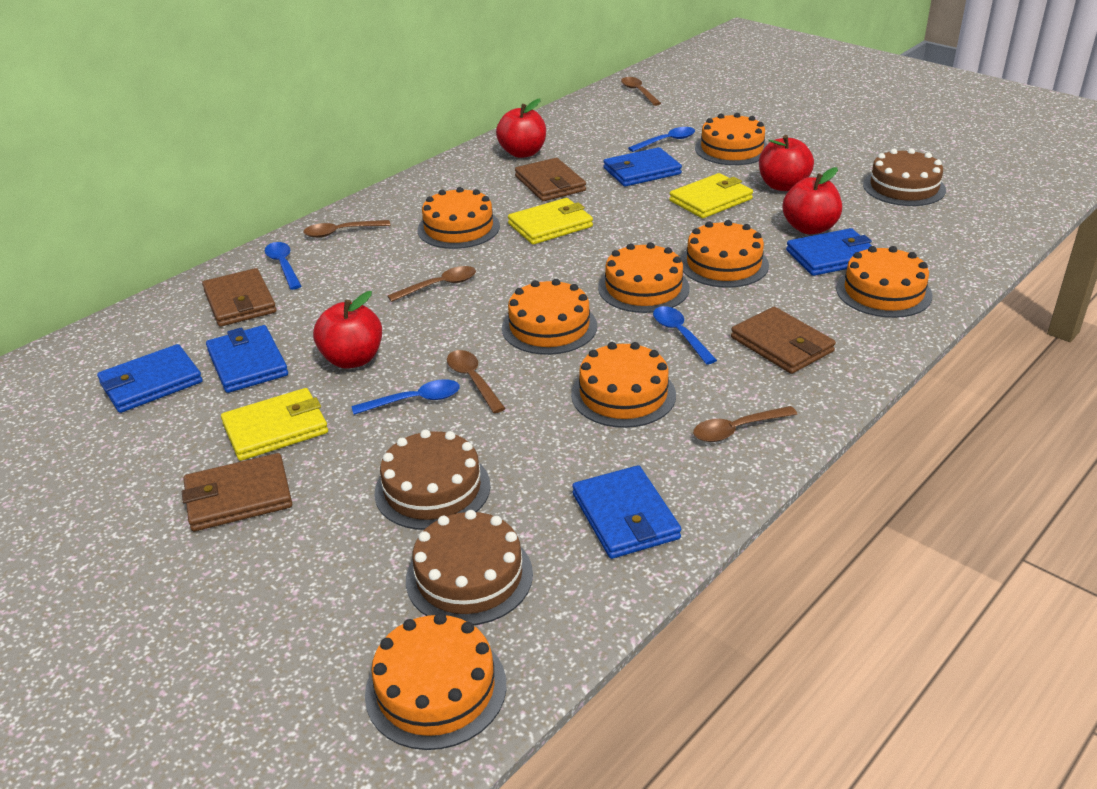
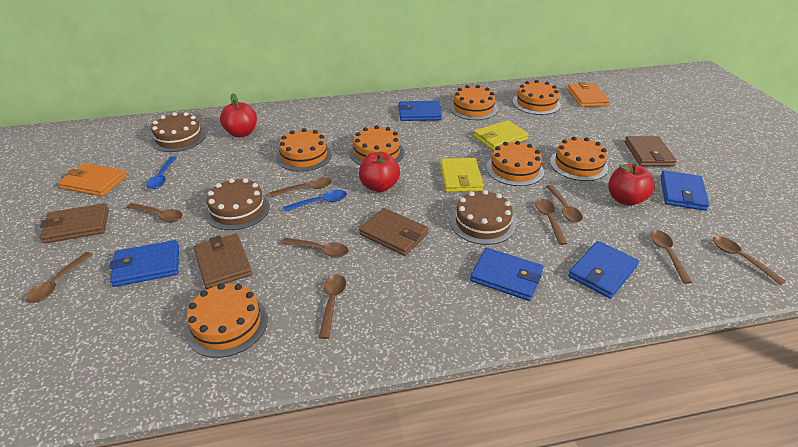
blue spoon: [265,242,301,290] [352,379,460,415] [628,127,695,152] [653,306,717,365] = 4 -> [146,156,177,189] [283,190,347,212] = 2
brown spoon: [303,220,390,238] [387,266,476,302] [447,350,506,413] [621,77,661,106] [693,406,797,442] = 5 -> [26,252,93,303] [127,203,183,222] [269,177,332,197] [281,238,349,257] [319,274,346,339] [535,199,567,245] [546,185,583,223] [650,230,692,284] [713,236,786,285] = 9
orange cake: [365,613,506,750] [418,187,500,249] [502,279,597,355] [571,342,676,428] [598,242,690,313] [681,220,769,288] [695,113,768,165] [836,246,933,318] = 8 -> [185,283,268,358] [276,128,332,172] [350,125,404,165] [450,85,498,120] [486,141,544,186] [513,80,561,115] [550,137,608,181] = 7
orange wallet: none = 0 -> [58,163,127,196] [567,82,610,107] = 2
red apple: [313,291,382,369] [496,99,546,158] [759,135,814,191] [782,167,842,234] = 4 -> [220,93,257,137] [359,152,400,192] [608,164,655,206] = 3
yellow wallet: [221,388,328,461] [508,198,593,245] [669,173,753,218] = 3 -> [440,158,484,192] [474,120,529,151] = 2

